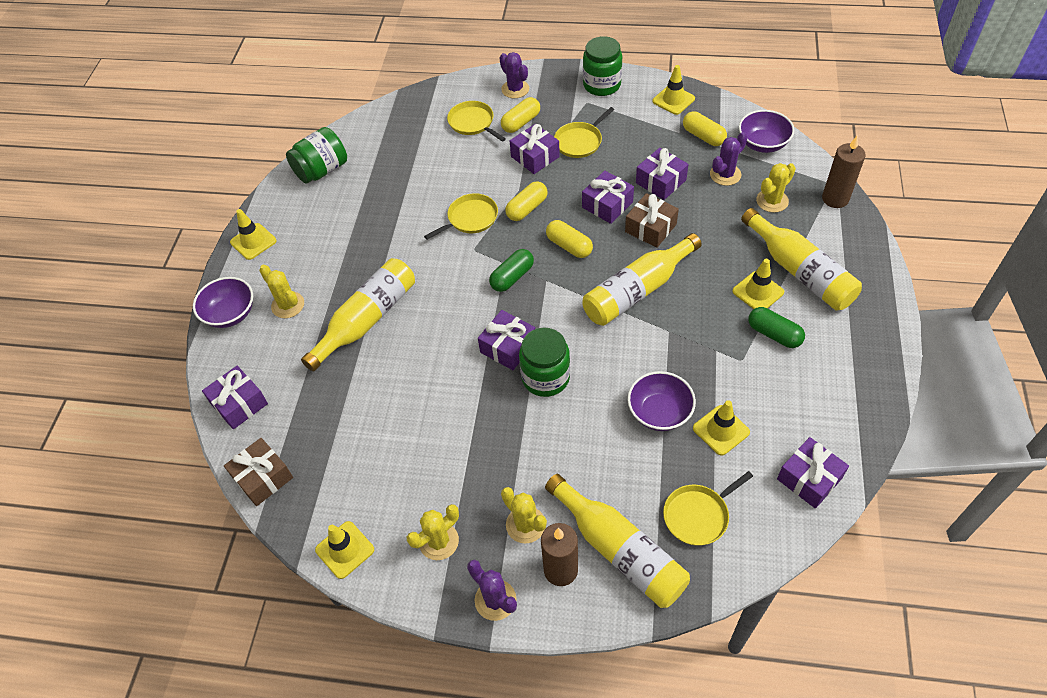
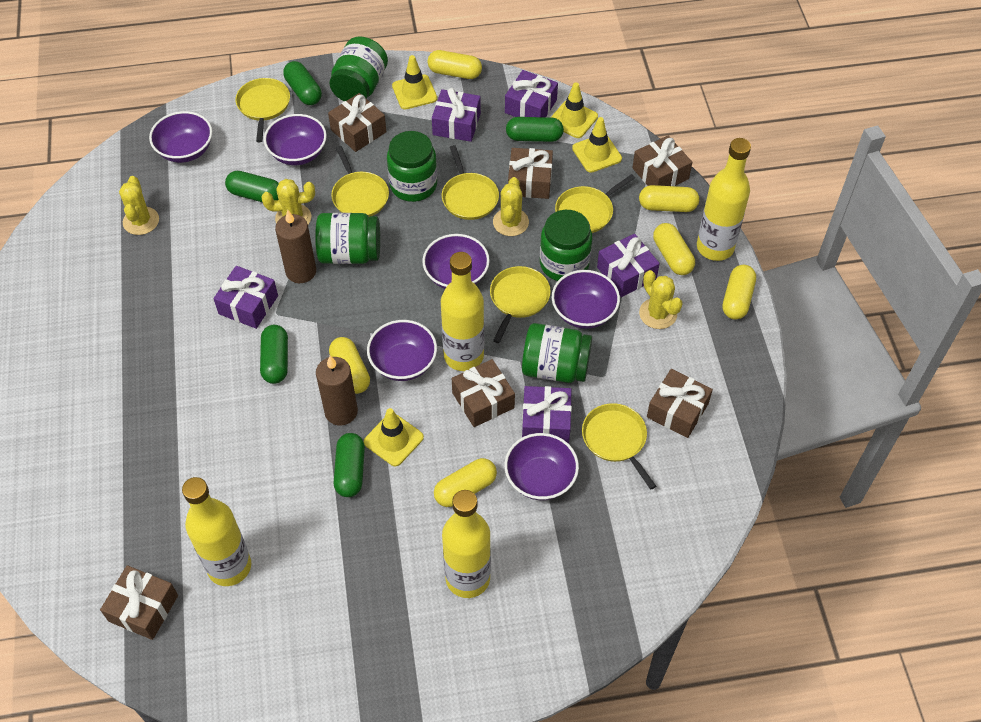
brown gift: [224,438,293,506] [625,193,679,248] = 2 -> [100,565,178,640] [328,93,386,152] [452,359,515,427] [508,148,553,199] [632,136,692,186] [647,369,713,438] = 6
green capsule: [489,249,534,292] [748,307,805,348] = 2 -> [225,171,279,202] [260,325,288,384] [283,61,322,105] [334,433,365,497] [506,117,564,142] = 5
green jar: [286,127,347,184] [519,327,570,397] [583,36,622,96] = 3 -> [315,213,380,264] [329,36,388,101] [387,131,437,202] [522,323,592,383] [540,210,592,281] = 5
purple bowl: [193,277,253,328] [628,371,696,431] [739,110,795,153] = 3 -> [149,111,212,163] [264,114,327,165] [367,320,437,381] [422,234,490,289] [504,433,579,500] [552,270,620,329] = 6
purple cactus: [467,560,517,621] [500,52,529,98] [710,132,748,186] = 3 -> none = 0
purple gift: [202,366,268,429] [478,310,535,370] [510,124,560,174] [582,171,634,224] [636,148,689,200] [777,437,849,509] = 6 -> [213,266,278,329] [432,88,481,142] [505,70,558,117] [522,386,572,443] [597,234,660,297] = 5
yellow capsule: [501,97,540,133] [505,181,548,221] [546,220,593,258] [683,111,727,146] = 4 -> [329,337,370,394] [427,50,482,79] [434,458,497,507] [639,185,699,212] [653,223,695,275] [723,265,756,320] = 6
yellow pan: [424,193,498,240] [447,101,506,142] [554,107,614,158] [663,471,753,546] = 4 -> [235,78,290,142] [331,146,389,217] [442,145,499,220] [490,266,551,343] [555,174,635,233] [582,403,656,490] = 6
yellow traffic cone: [230,209,277,260] [315,521,374,579] [652,65,695,115] [693,400,750,456] [732,259,784,309] = 5 -> [364,408,424,466] [392,55,437,109] [550,83,598,138] [572,117,622,173] = 4

